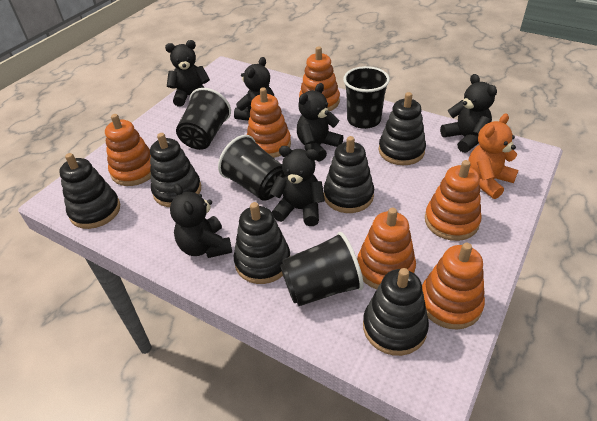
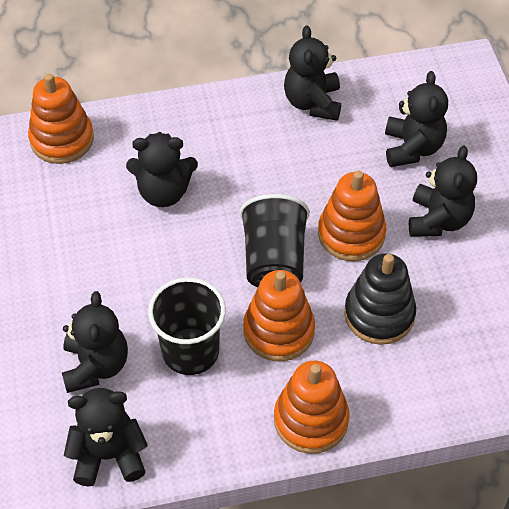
black cup: [176,88,231,150] [218,135,286,200] [280,232,364,306] [343,66,390,129] = 4 -> [148,277,226,375] [240,194,310,288] = 2
black stacking toy: [59,153,120,229] [150,133,201,207] [234,202,290,284] [324,136,374,213] [363,268,429,356] [378,92,426,165] = 6 -> [344,253,416,345] = 1
orange stacking toy: [105,114,151,186] [247,87,291,158] [299,46,340,111] [357,208,416,289] [422,243,485,330] [425,160,481,241] = 6 -> [28,73,94,164] [243,270,315,362] [274,361,350,454] [318,171,386,261] = 4
orange teddy bear: [468,113,519,199] = 1 -> none = 0

